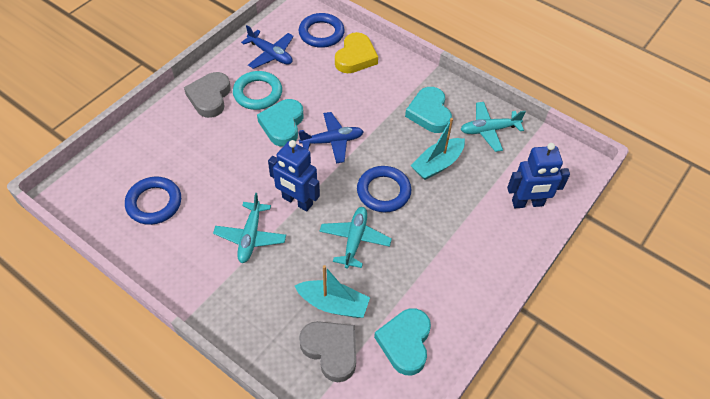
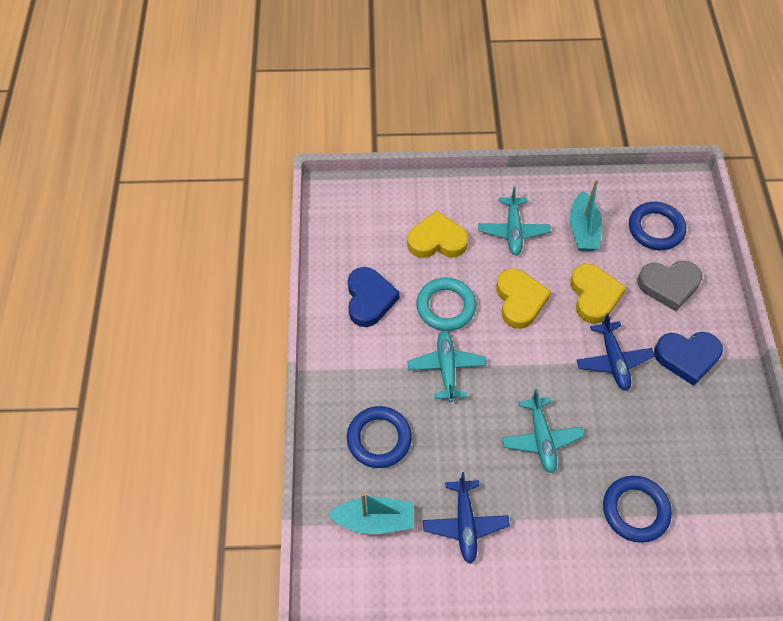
blue heart: none = 0 -> [348,267,400,327] [654,332,723,386] = 2
blue robot: [268,140,320,211] [507,143,570,208] = 2 -> none = 0
grey heart: [184,72,231,118] [299,321,356,382] = 2 -> [637,261,702,311] = 1
turquoise heart: [257,99,303,147] [374,308,431,375] [405,87,452,133] = 3 -> none = 0
yellow heart: [335,32,378,73] = 1 -> [407,210,468,258] [496,268,551,329] [570,264,626,324] = 3

